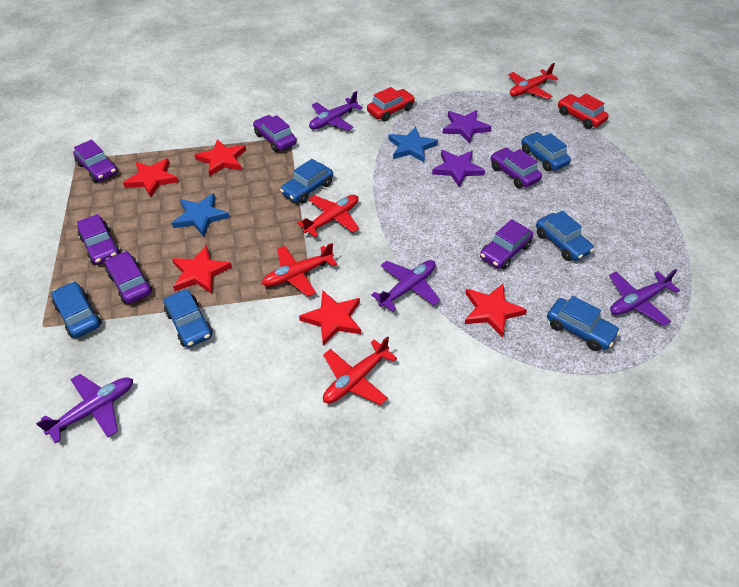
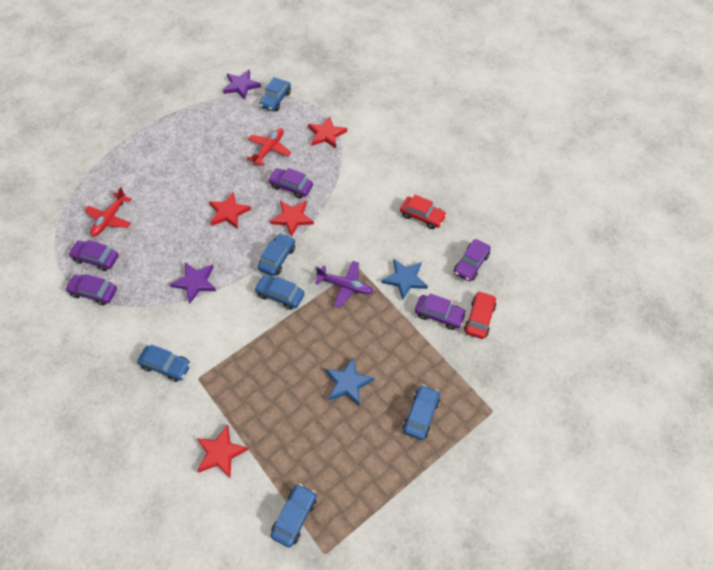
purple car: [73,139,118,183] [77,214,121,265] [105,251,153,304] [253,115,296,152] [480,219,533,269] [491,148,542,188] = 6 -> [65,274,117,306] [68,240,119,271] [268,168,313,199] [415,293,467,330] [454,239,491,281] = 5
purple plane: [36,374,133,443] [309,91,363,131] [371,260,440,312] [609,269,680,326] = 4 -> [315,261,373,308] = 1
red plane: [262,243,337,297] [297,195,359,237] [323,336,397,405] [508,63,558,99] = 4 -> [85,187,132,237] [247,128,291,166] = 2
red star: [123,159,179,197] [172,245,232,293] [195,139,246,176] [299,291,361,346] [465,284,527,338] = 5 -> [197,425,249,478] [209,192,252,229] [270,201,314,237] [308,116,347,148] = 4

